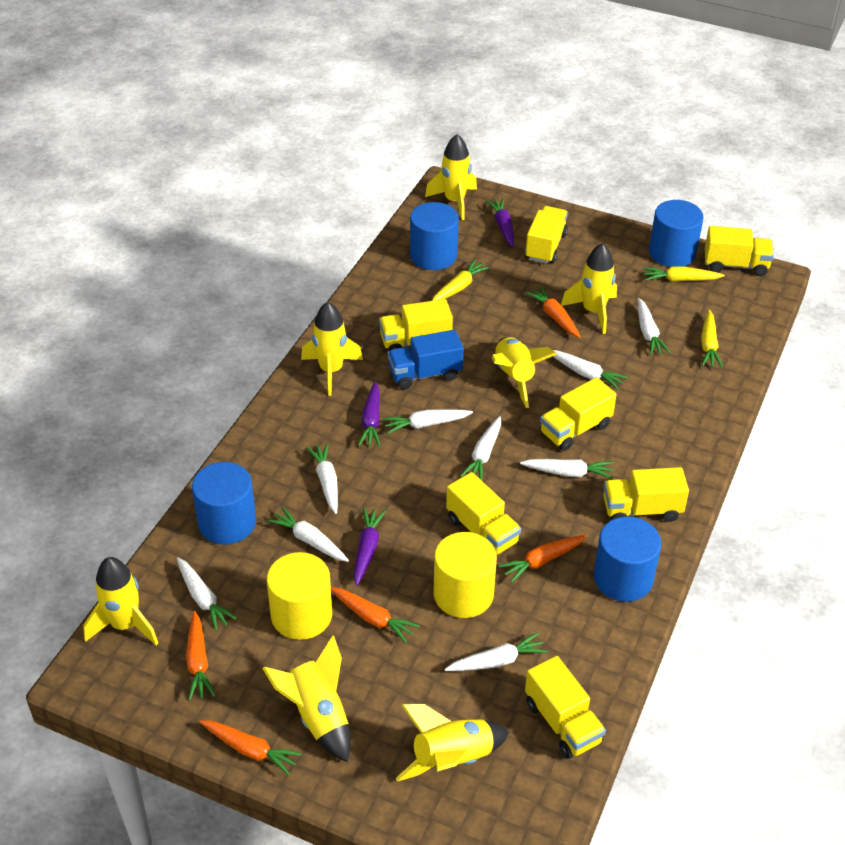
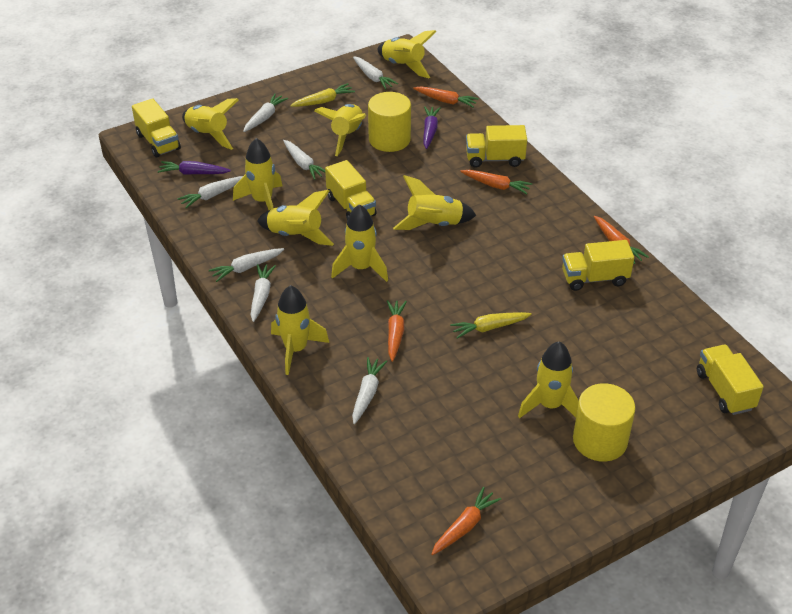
blue cylinder: [192,462,256,545] [410,202,459,270] [594,516,661,602] [649,200,704,267] = 4 -> none = 0
blue truck: [388,330,464,389] = 1 -> none = 0
purple carrot: [354,508,386,586] [358,381,381,447] [486,198,514,247] = 3 -> [158,161,231,175] [423,106,441,149] = 2
white carrot: [177,558,237,631] [267,507,349,562] [306,443,338,514] [383,409,473,434] [445,632,548,671] [460,416,501,481] [520,459,613,479] [553,350,628,390] [638,298,671,356] = 9 -> [177,176,243,208] [209,248,284,282] [243,94,288,132] [251,264,276,322] [283,140,325,180] [352,357,387,424] [353,56,398,90] = 7
yellow carrot: [432,259,490,301] [643,266,725,282] [701,310,723,368] = 3 -> [290,83,355,107] [450,312,532,339] = 2
yellow rocket: [83,557,158,645] [262,635,351,762] [301,302,363,396] [396,704,509,782] [425,134,477,220] [492,337,557,408] [561,243,617,334] = 7 -> [182,98,239,150] [233,138,282,210] [257,190,334,246] [271,285,329,375] [314,104,366,156] [331,204,388,282] [377,30,437,78] [393,175,476,230] [518,341,579,418] = 9
yellow truck: [379,299,453,351] [446,472,521,555] [525,206,568,264] [525,656,606,759] [540,377,617,451] [603,467,689,522] [705,226,774,276] = 7 -> [132,98,181,157] [325,160,377,220] [466,125,527,168] [562,240,634,291] [697,345,764,415] = 5

